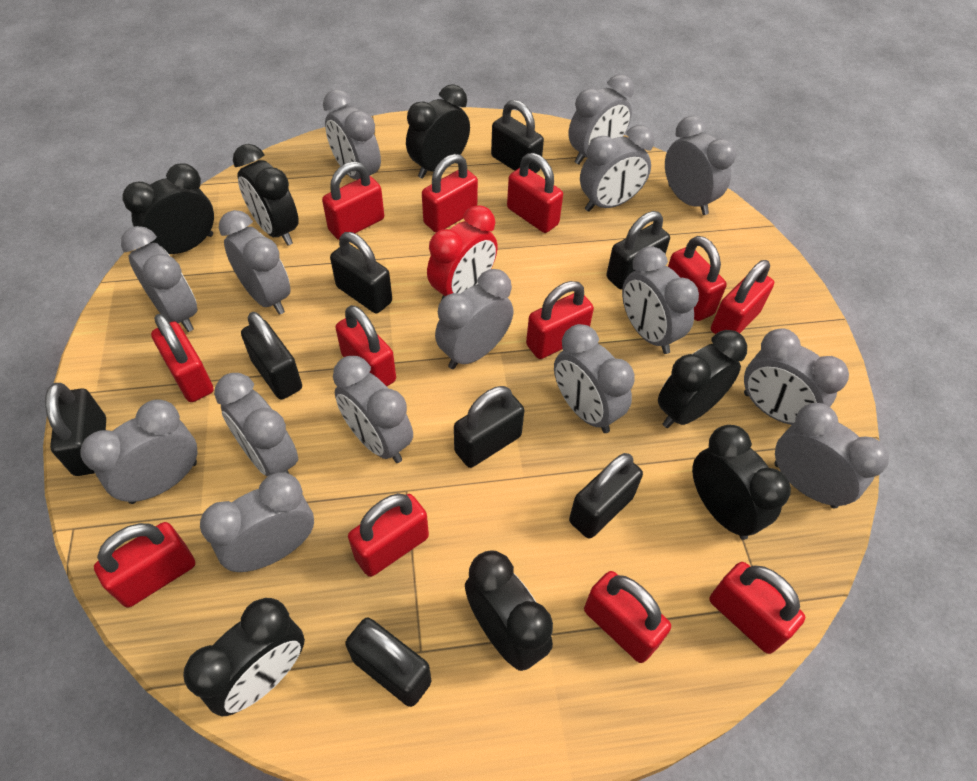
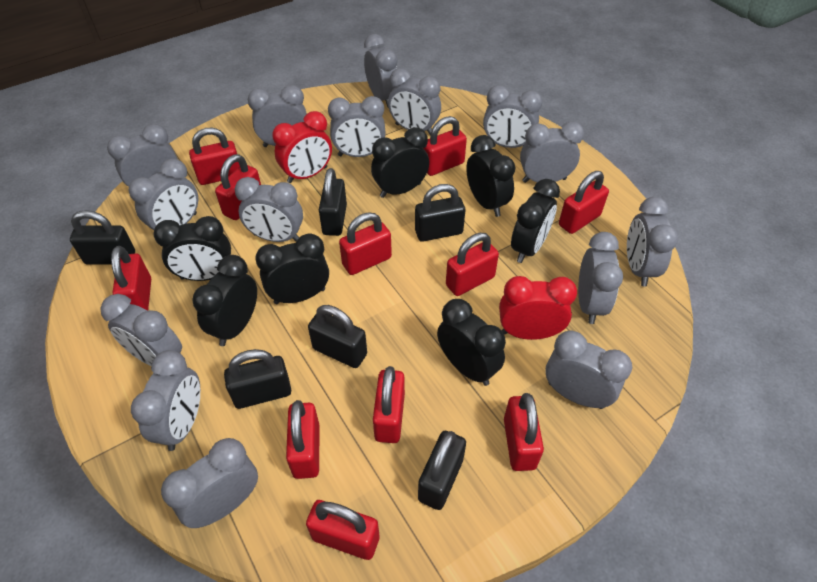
black padlock: [45,383,106,476] [241,312,302,400] [330,232,392,313] [345,618,431,707] [454,386,524,468] [491,100,544,173] [569,453,643,539] [606,211,670,289] = 8 -> [70,210,135,265] [224,349,291,409] [308,305,367,368] [319,168,347,236] [415,184,465,242] [418,431,466,510] = 6
red clock: [427,205,498,300] = 1 -> [272,111,332,183] [499,276,577,340] = 2
red padlock: [94,522,195,608] [151,314,214,402] [322,161,384,240] [336,305,396,386] [348,493,429,577] [422,154,478,232] [507,153,563,233] [526,281,594,359] [584,571,671,663] [668,236,727,321] [709,562,805,654] [711,260,774,334] = 12 -> [111,246,151,311] [189,128,240,185] [215,154,261,220] [286,400,320,479] [306,500,380,560] [339,212,392,275] [373,366,405,443] [424,116,467,176] [446,233,499,296] [504,393,544,471] [559,171,609,234] = 11

